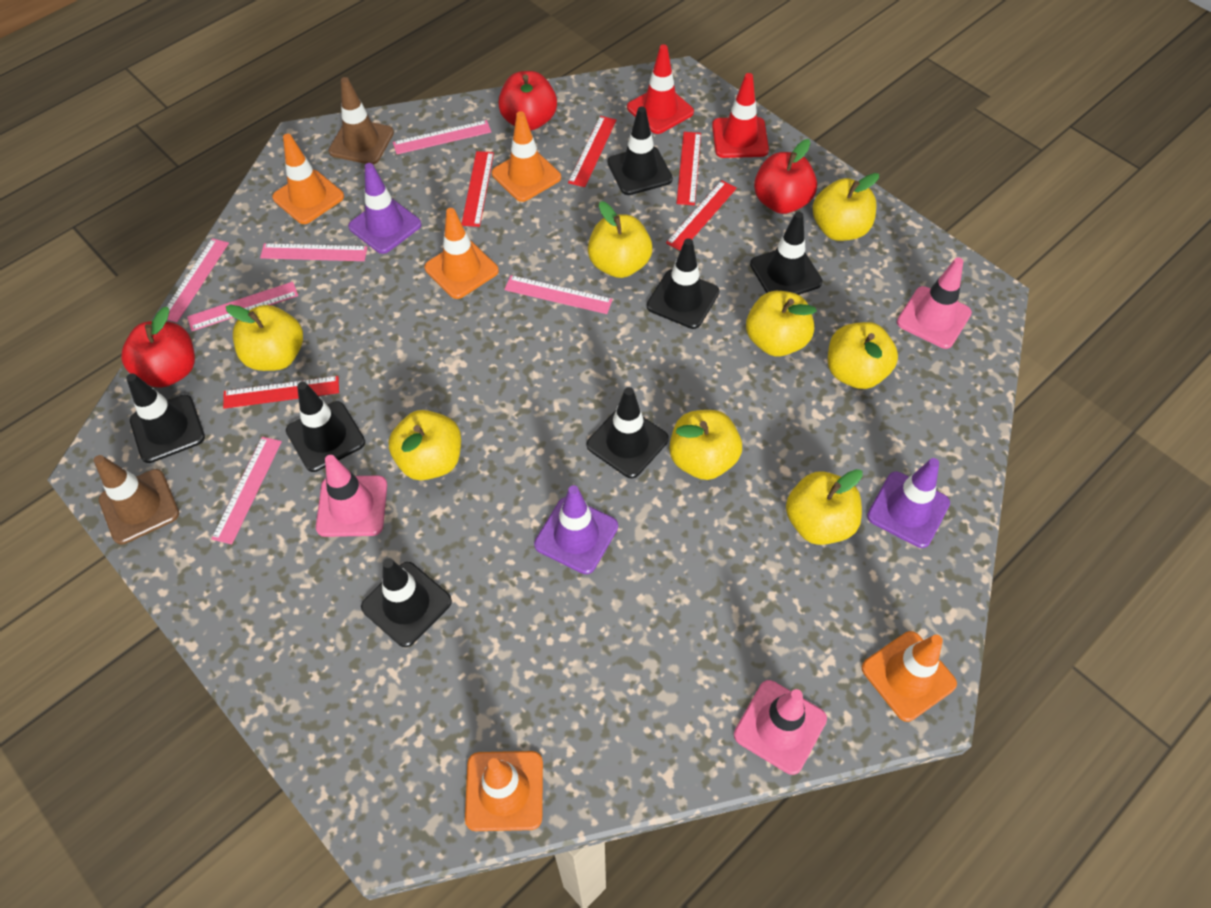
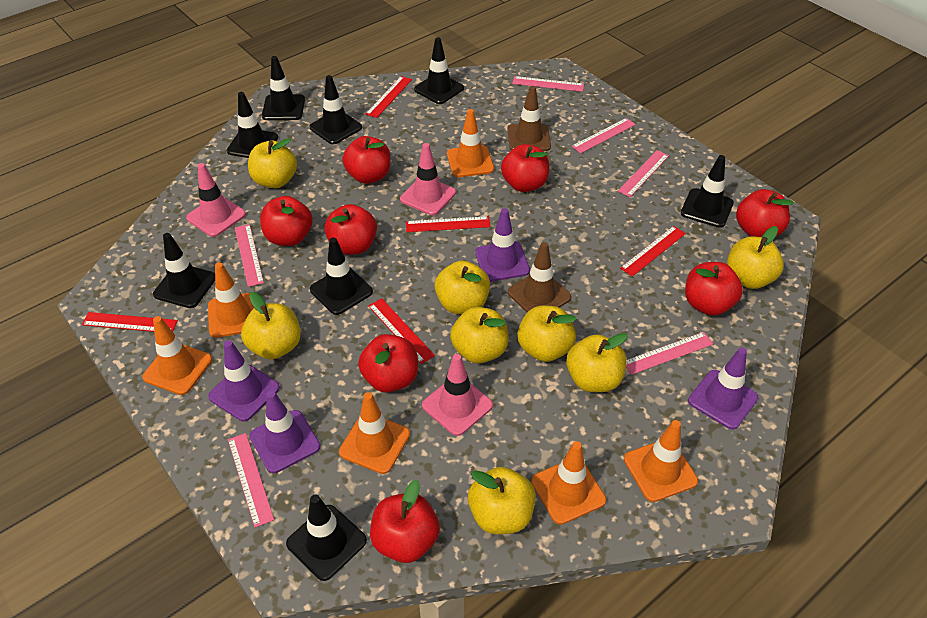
black traffic cone: [126,373,205,463] [286,381,365,472] [361,558,452,647] [587,387,669,478] [607,107,673,195] [647,238,719,329] [750,212,823,295] = 7 -> [153,233,215,308] [227,92,278,158] [262,56,305,120] [286,495,367,581] [309,75,362,144] [310,237,373,315] [414,37,464,104] [681,155,734,228] = 8
orange traffic cone: [272,134,344,224] [424,208,499,299] [465,751,543,831] [492,111,561,202] [862,631,957,722] = 5 -> [142,316,212,395] [208,262,254,338] [339,392,410,474] [447,109,494,177] [531,441,606,525] [624,420,698,502] = 6
purple traffic cone: [348,163,421,254] [534,485,618,574] [867,458,950,548] = 3 -> [208,340,280,421] [250,390,320,473] [475,208,530,282] [688,347,758,429] = 4
red apple: [121,307,195,388] [498,71,557,131] [754,139,817,214] = 3 -> [260,196,313,246] [324,204,377,255] [342,136,390,184] [358,334,418,393] [370,480,440,563] [501,144,549,192] [685,262,743,316] [736,189,794,237] = 8
red traffic cone: [627,44,694,134] [712,73,769,158] = 2 -> none = 0

